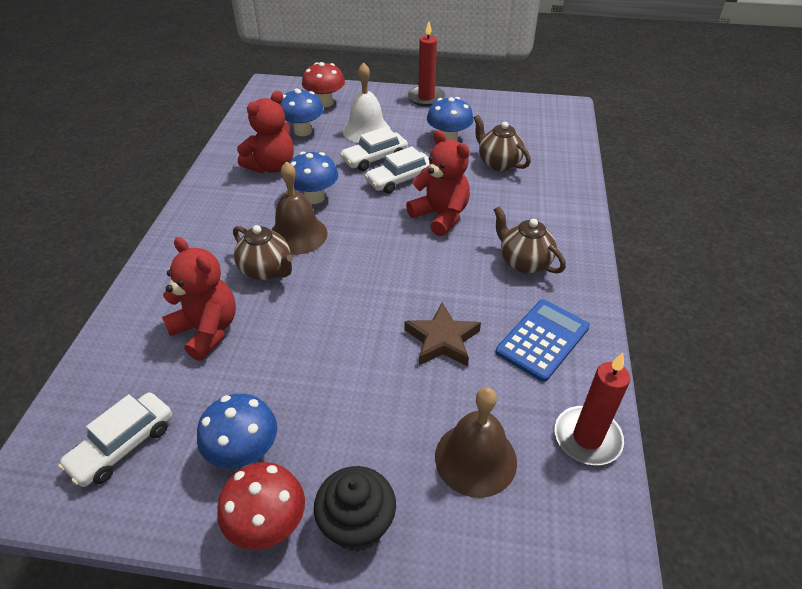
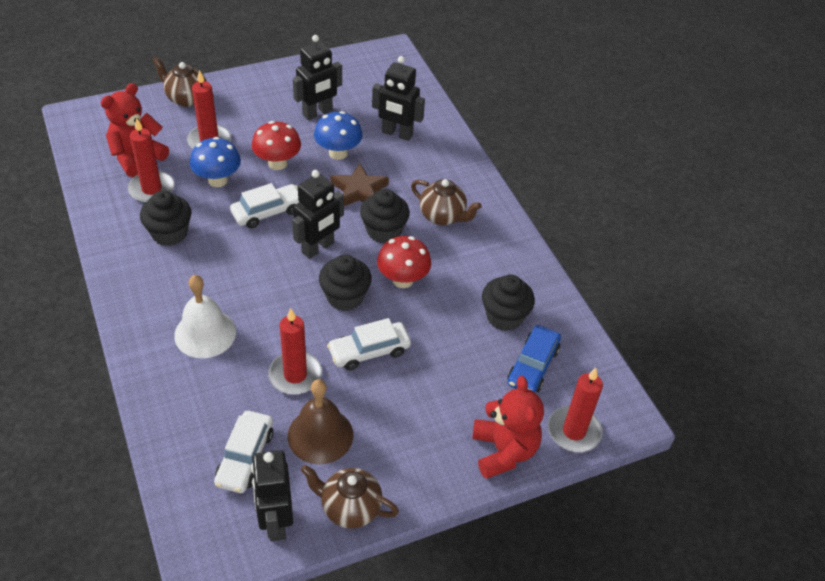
black cupcake: [314,466,396,552] = 1 -> [140,190,191,246] [319,255,372,311] [360,189,410,243] [482,275,535,331] = 4
black robot: none = 0 -> [251,450,293,541] [292,170,344,259] [293,35,342,120] [372,56,425,141] = 4
blue calculator: [496,299,590,382] = 1 -> none = 0
blue car: none = 0 -> [507,325,561,392] = 1
blue mushroom: [197,394,277,468] [280,88,324,136] [289,152,338,204] [427,97,474,141] = 4 -> [190,137,241,187] [314,111,363,160] = 2
brown bell: [271,161,328,255] [435,388,517,498] = 2 -> [288,379,353,464] = 1
red candle: [408,22,446,106] [555,353,631,465] = 2 -> [128,117,175,203] [187,70,231,149] [268,308,322,395] [548,368,603,452] = 4
red teddy bear: [162,237,236,361] [237,91,294,173] [406,130,470,236] = 3 -> [101,83,169,177] [472,376,544,479] = 2

